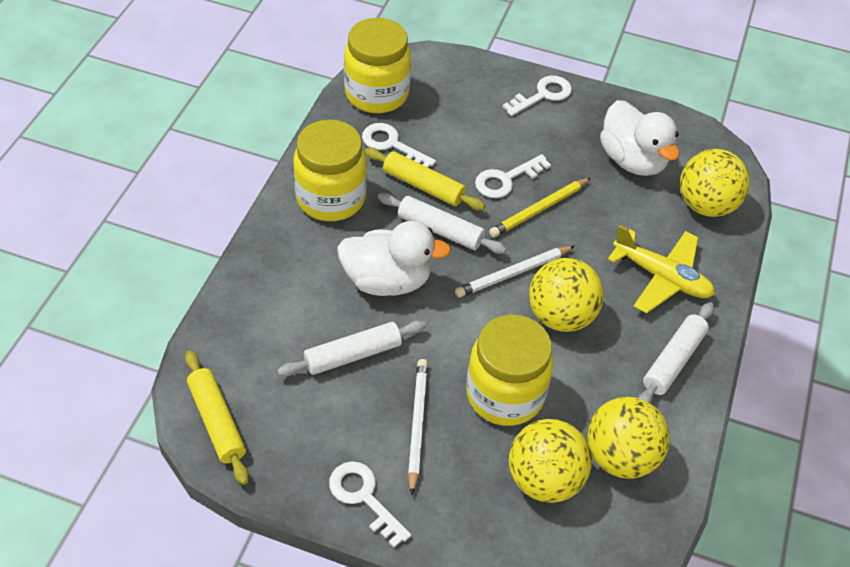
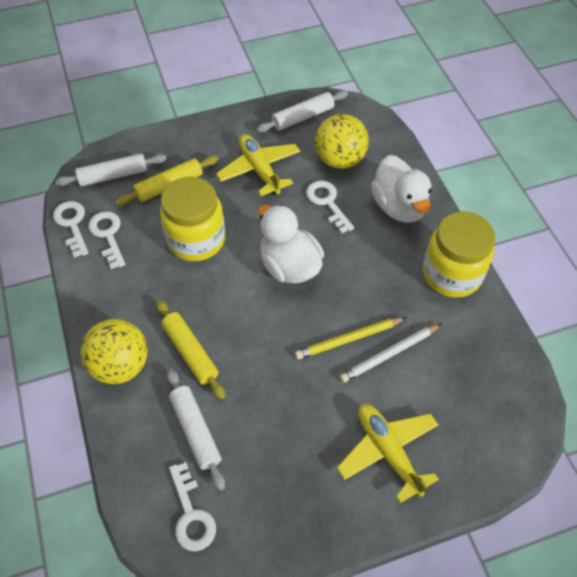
white pencil: [408,359,428,495] [455,246,574,298] = 2 -> [340,324,441,383] = 1
yellow ball: [509,419,592,503] [529,258,604,332] [587,397,670,479] [680,149,750,217] = 4 -> [80,319,148,384] [315,114,369,169] = 2
yellow jar: [293,120,367,221] [344,18,411,113] [466,314,553,426] = 3 -> [160,177,225,261] [423,211,495,298] = 2
yellow plane: [608,225,715,314] = 1 -> [216,134,300,196] [337,404,439,503] = 2

